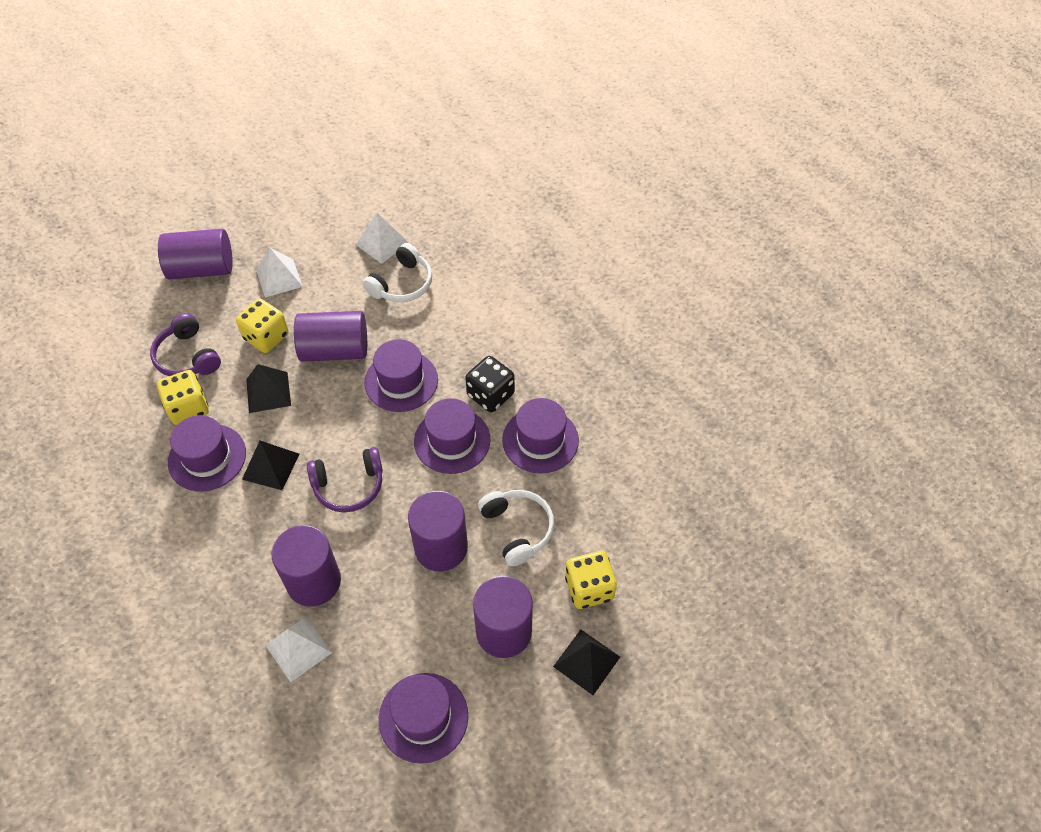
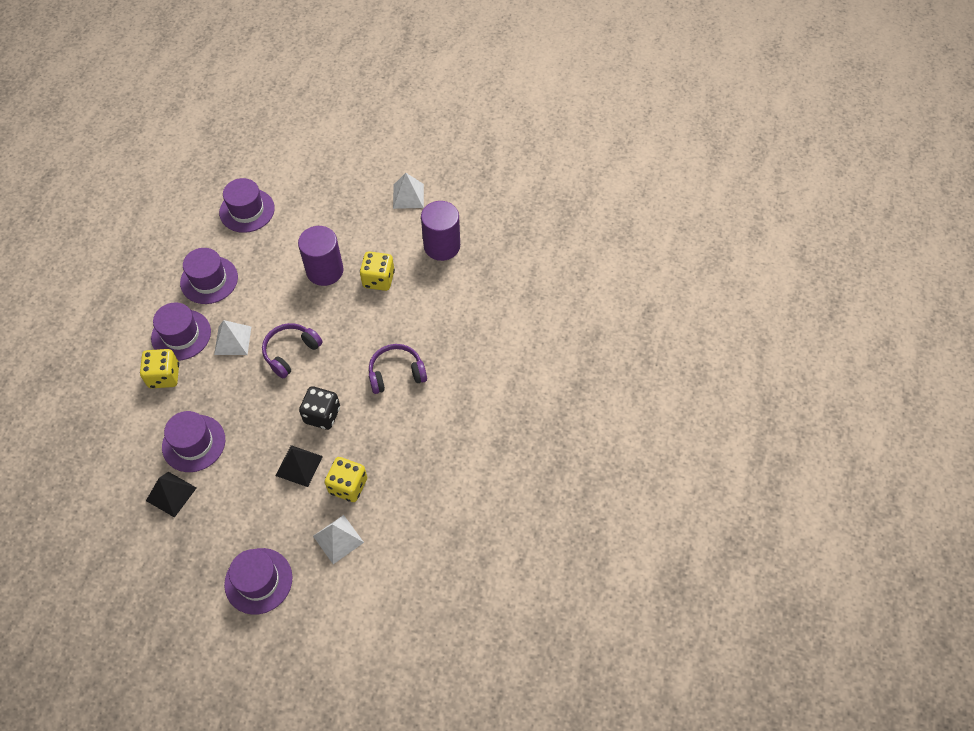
black pyramid: [242,441,299,490] [246,364,291,413] [553,630,620,695] = 3 -> [146,472,196,518] [276,445,323,487] = 2
purple cylinder: [158,229,233,280] [271,525,341,606] [294,311,367,362] [408,491,468,571] [473,576,533,658] = 5 -> [298,226,344,286] [421,201,460,261] = 2
white headphones: [363,243,432,302] [478,490,555,566] = 2 -> none = 0

